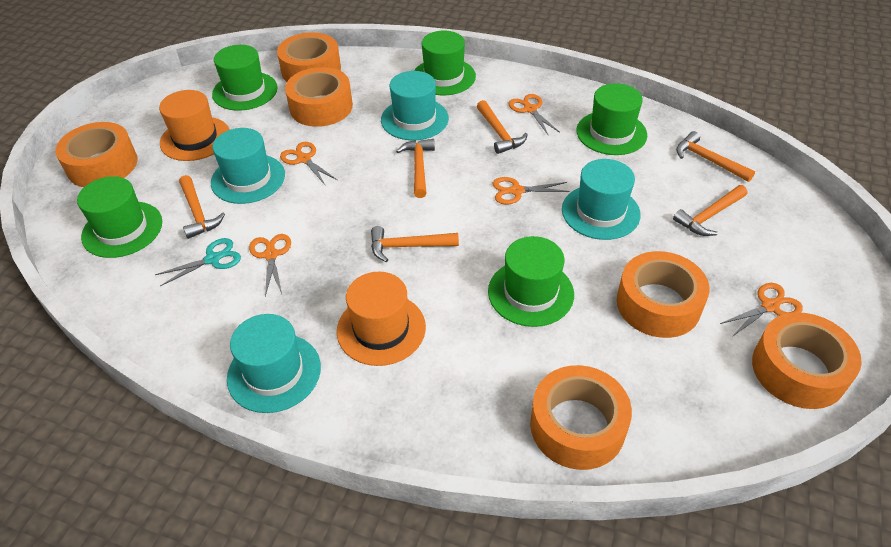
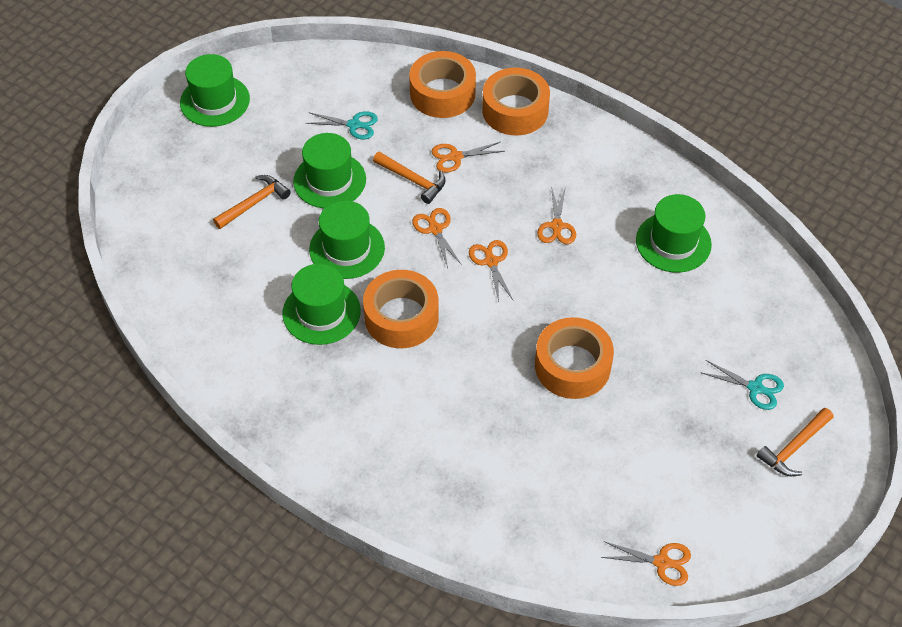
orange hammer: [179,175,225,239] [371,226,459,262] [396,139,435,198] [477,100,528,154] [673,185,748,236] [676,131,755,182] = 6 -> [213,175,291,229] [373,152,446,204] [756,408,833,476] = 3
orange hat: [159,90,230,161] [337,272,426,366] = 2 -> none = 0
orange tape: [55,122,138,187] [277,32,341,82] [285,67,353,127] [530,365,632,470] [617,251,710,338] [752,312,862,409] = 6 -> [363,270,439,348] [409,51,476,118] [482,68,550,135] [535,317,614,399] = 4
turquoise hat: [211,128,285,204] [227,314,321,413] [381,71,449,140] [562,159,641,240] = 4 -> none = 0
turquoise scissors: [155,238,241,286] = 1 -> [306,111,378,140] [700,360,784,410] = 2

